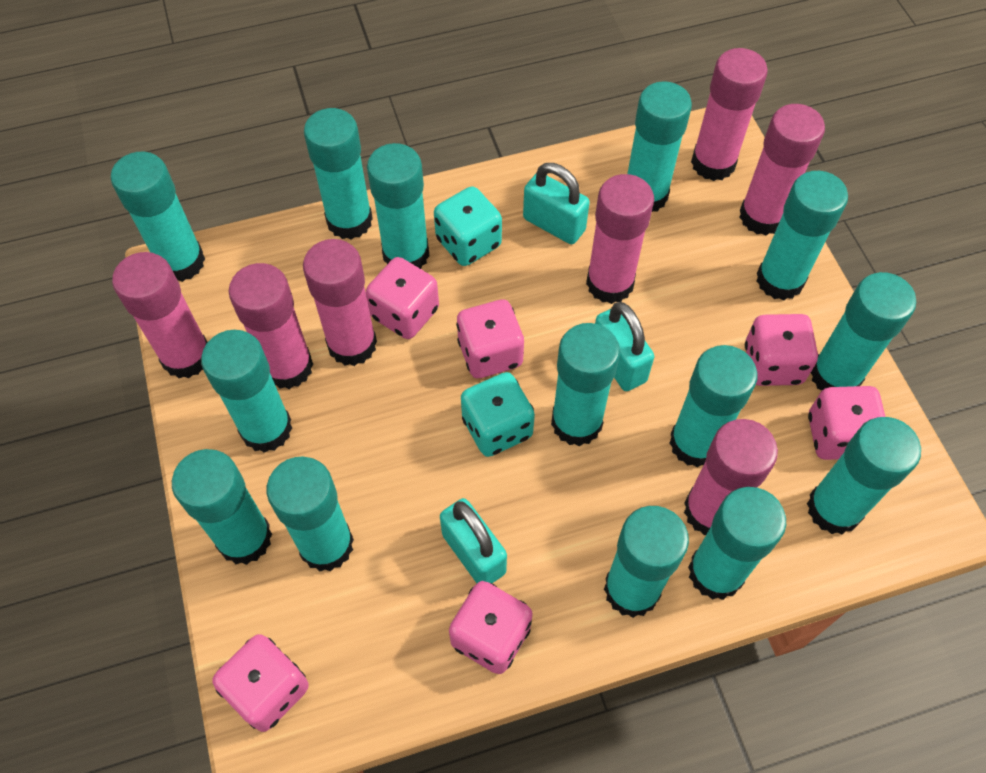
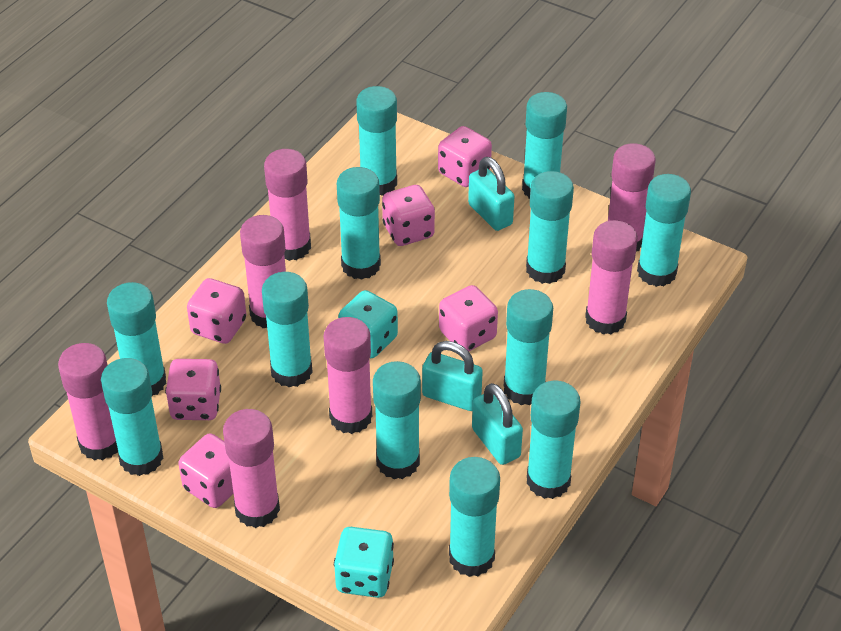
turquoise glue stick: [111,152,205,282] [172,449,272,565] [201,330,293,453] [266,457,354,572] [304,108,373,239] [367,143,429,269] [551,323,620,446] [604,506,689,618] [627,81,692,212] [669,345,758,468] [688,487,786,600] [756,171,848,300] [807,417,921,535] [811,272,916,390] = 14 -> [101,358,163,476] [107,282,166,396] [262,272,313,387] [337,167,381,280] [356,86,397,196] [373,361,421,479] [449,457,500,577] [504,289,553,405] [522,92,567,199] [526,171,574,284] [527,381,580,499] [637,174,691,287] = 12

